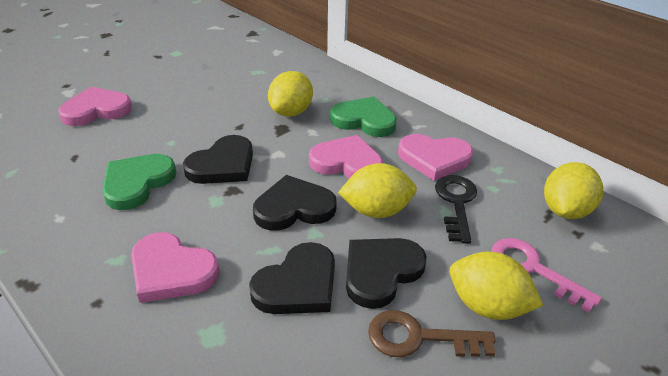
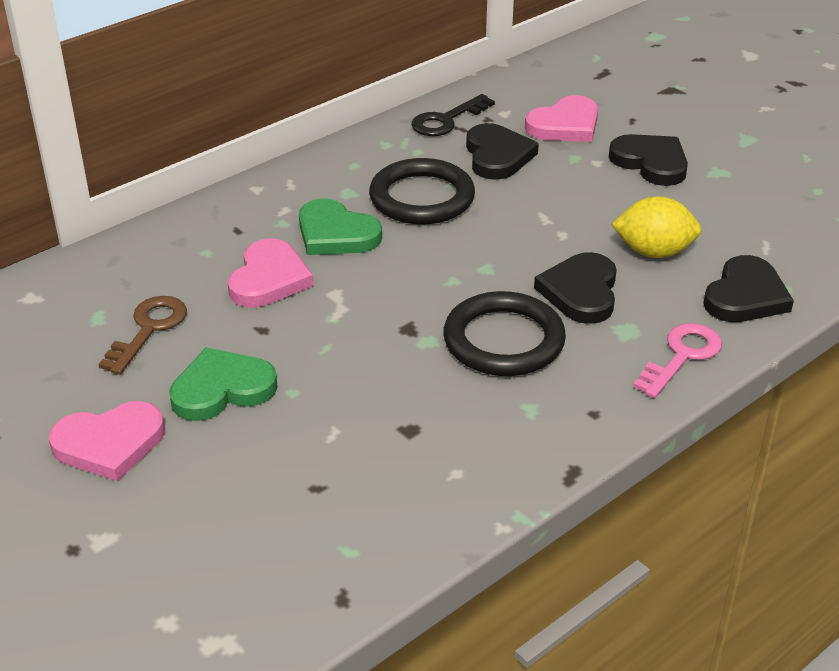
black ring: none = 0 -> [369,158,475,225] [443,291,566,376] = 2
pink heart: [58,87,132,126] [131,232,219,303] [309,135,383,178] [398,134,474,181] = 4 -> [49,401,165,481] [228,238,314,307] [525,95,598,142] = 3
yellow lemon: [268,71,313,117] [338,163,417,218] [450,252,543,320] [544,162,603,219] = 4 -> [611,196,701,258] = 1

